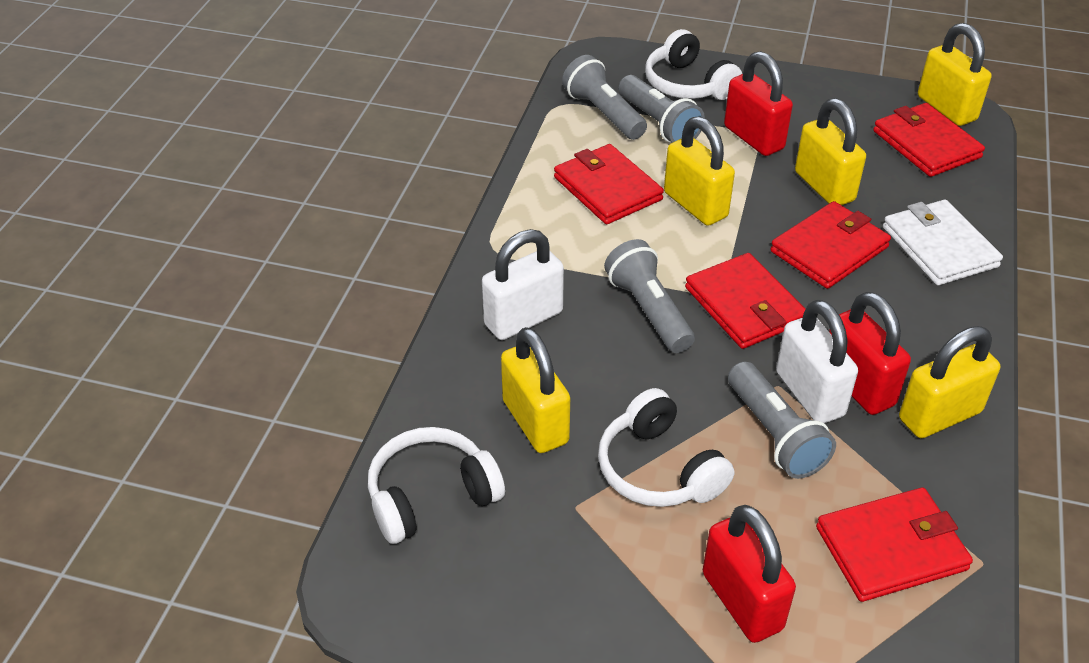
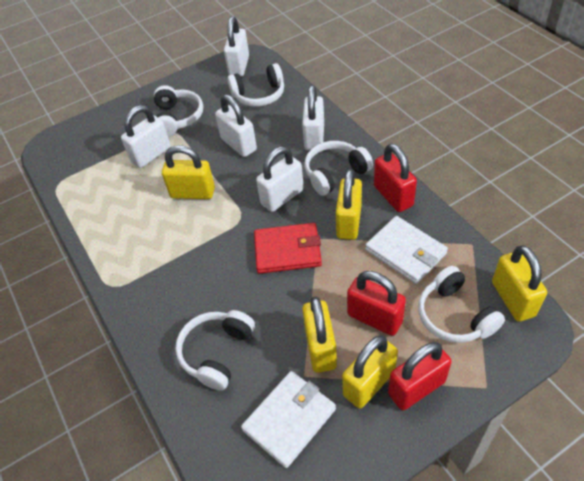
grey flashlight: [562,55,647,140] [604,239,695,353] [618,75,705,143] [728,362,836,479] = 4 -> none = 0
red wallet: [554,144,664,224] [685,253,805,349] [771,201,891,289] [816,488,973,602] [873,103,985,177] = 5 -> [254,223,322,274] = 1
white headphones: [368,427,505,544] [598,388,734,507] [645,29,742,100] = 3 -> [154,85,203,137] [175,310,255,390] [227,63,284,107] [304,141,373,196] [418,266,505,343] = 5
white padlock: [482,229,564,340] [776,300,858,423] = 2 -> [121,105,171,168] [215,94,257,157] [224,16,249,76] [256,146,304,212] [302,85,324,151] = 5
white wallet: [883,200,1003,285] = 1 -> [241,371,336,468] [365,216,448,284] = 2

